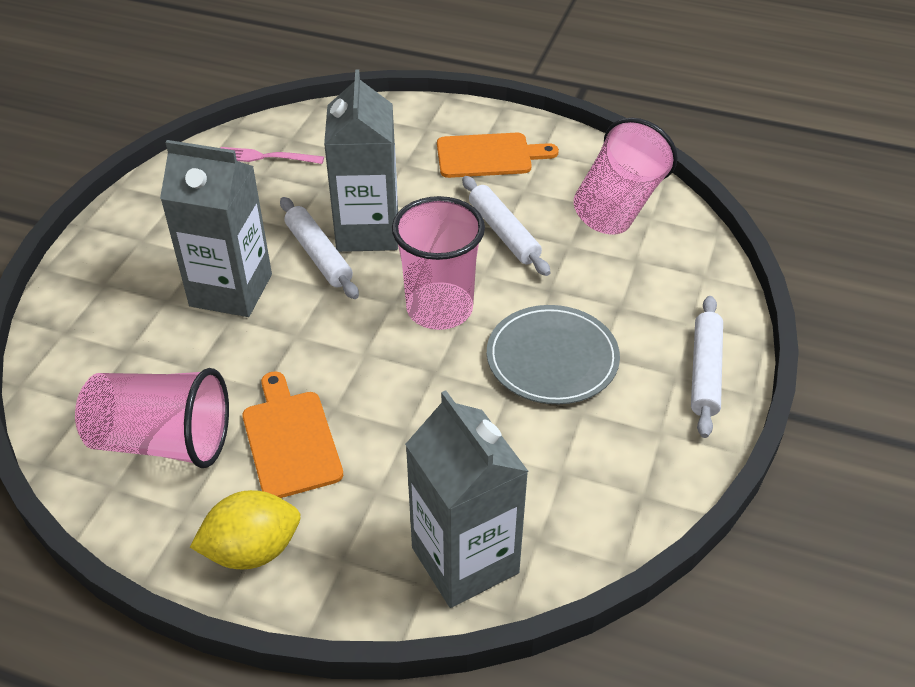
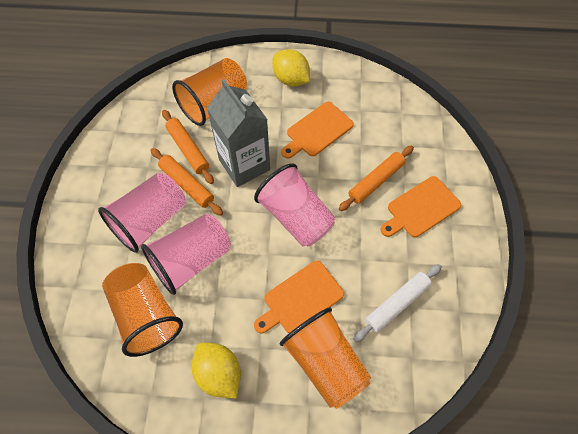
grey carton: [160,140,272,317] [324,69,398,252] [405,390,528,608] = 3 -> [207,79,270,187] = 1
grey plate: [487,305,620,404] = 1 -> none = 0
orange cup: none = 0 -> [102,263,183,357] [172,58,247,126] [280,307,371,409] = 3
orange cutting board: [242,371,343,498] [437,133,559,178] = 2 -> [254,261,344,333] [281,102,354,159] [381,176,461,237] = 3
orange rolling pin: none = 0 -> [150,148,223,216] [162,110,214,184] [339,146,414,211] = 3
pink fork: [220,147,324,164] = 1 -> none = 0
white rolling pin: [280,197,359,299] [462,176,550,276] [691,296,723,438] = 3 -> [353,264,442,342] = 1
yellow lemon: [190,490,300,569] = 1 -> [192,343,241,399] [272,49,310,86] = 2

